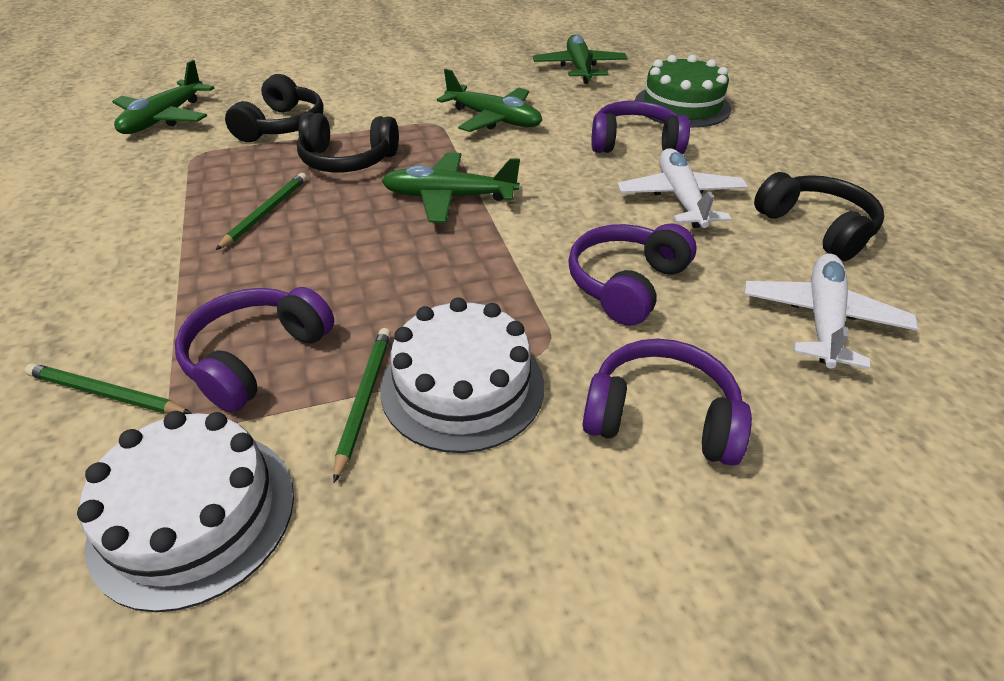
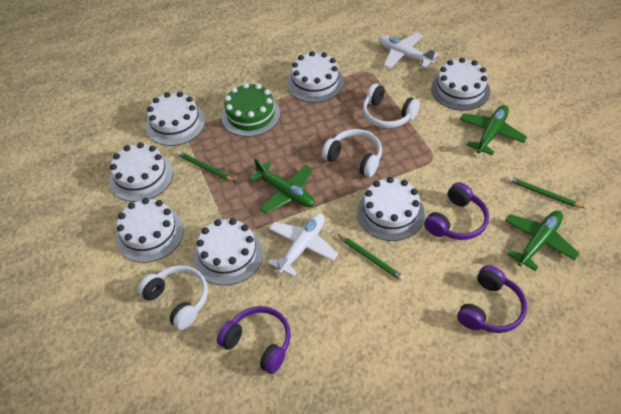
black headphones: [225,74,324,142] [297,112,399,172] [754,172,884,261] = 3 -> none = 0
green plane: [112,60,214,134] [382,152,520,223] [437,69,542,132] [533,35,628,84] = 4 -> [249,158,315,214] [460,105,527,155] [505,211,580,271] = 3
purple headphones: [175,287,334,412] [568,224,697,326] [583,339,752,466] [591,101,690,154] = 4 -> [217,306,291,374] [424,182,489,240] [457,265,527,333] = 3
white cake: [77,411,294,612] [380,297,544,453] = 2 -> [110,142,173,202] [116,198,184,263] [146,92,205,146] [194,218,263,285] [287,51,344,103] [357,177,425,241] [431,58,490,111] = 7
white headphones: none = 0 -> [138,265,208,330] [322,129,382,177] [363,84,420,128] = 3

